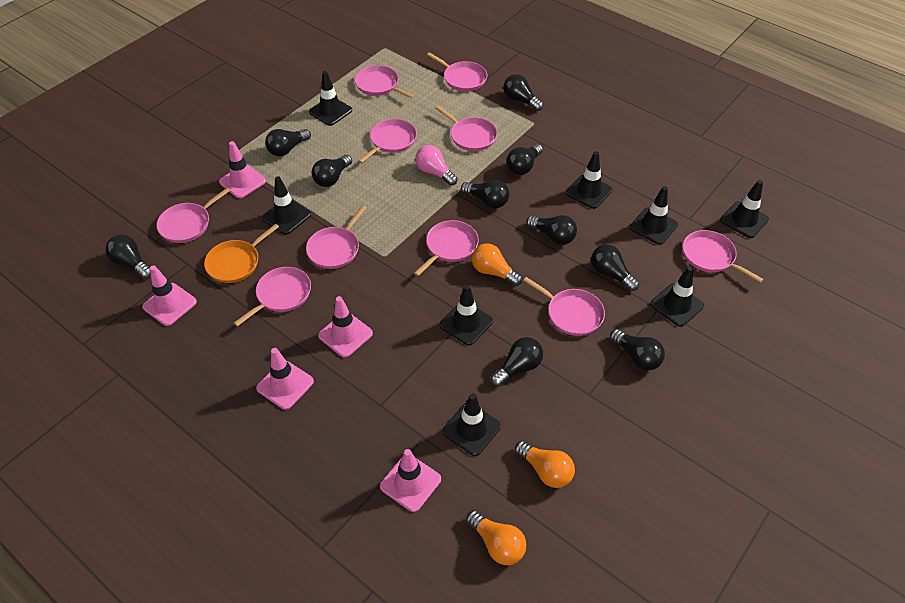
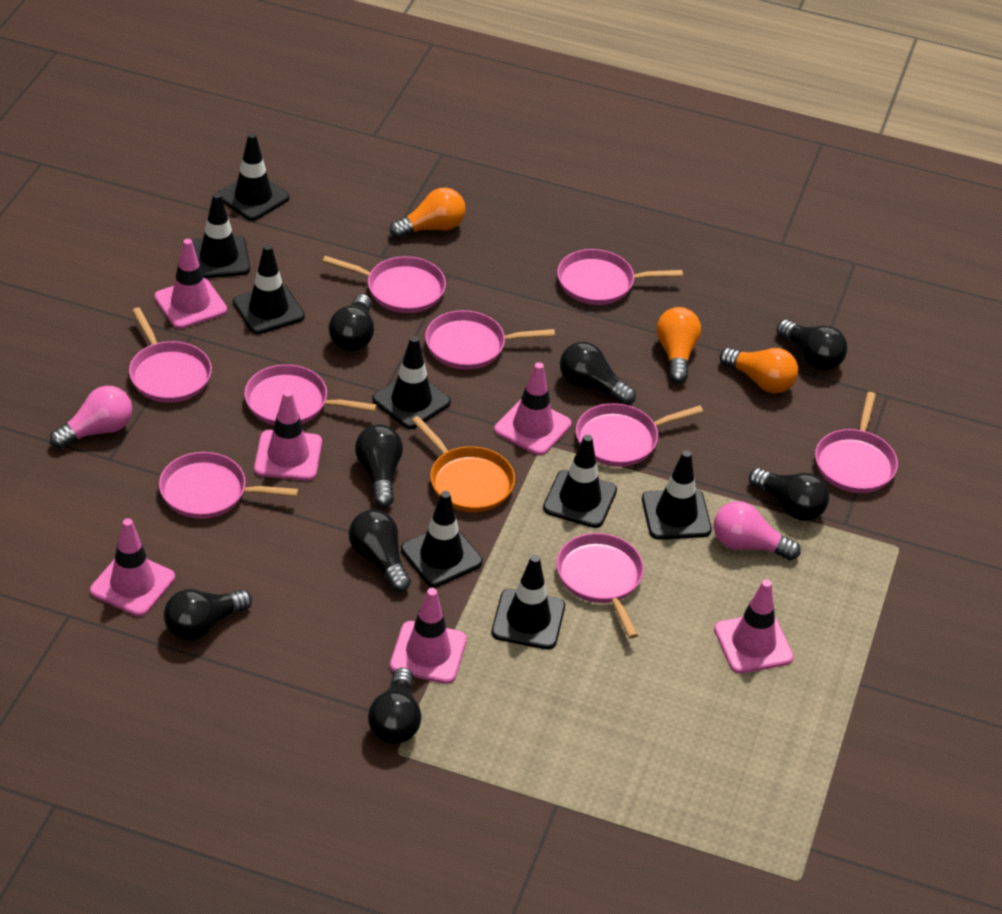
black light bulb: [105,235,151,279] [265,129,311,156] [312,154,352,187] [461,180,510,208] [491,337,543,387] [503,74,543,111] [507,144,543,175] [526,215,577,245] [591,244,639,291] [610,329,665,371] = 10 -> [164,589,252,641] [329,294,374,351] [349,510,411,592] [355,424,403,507] [368,668,421,744] [560,342,636,405] [749,468,829,521] [777,320,847,371] = 8
pink light bulb: [415,145,457,186] = 1 -> [50,386,132,449] [714,501,801,560] = 2
pink pan: [157,188,230,243] [234,267,311,327] [306,205,366,269] [355,65,415,99] [358,119,417,163] [414,220,479,276] [427,52,487,92] [435,106,497,151] [523,277,605,336] [683,230,764,283] = 10 -> [129,307,212,403] [159,452,298,519] [244,364,377,425] [322,256,446,313] [425,310,555,370] [556,533,644,639] [557,249,683,305] [576,403,703,467] [815,392,898,493] = 9
pink traffic cone: [142,266,197,326] [219,141,266,198] [256,348,314,410] [318,296,373,357] [380,449,441,512] = 5 -> [90,518,175,616] [154,239,227,329] [254,390,322,481] [390,588,467,684] [494,362,572,455] [714,579,794,674] = 6

